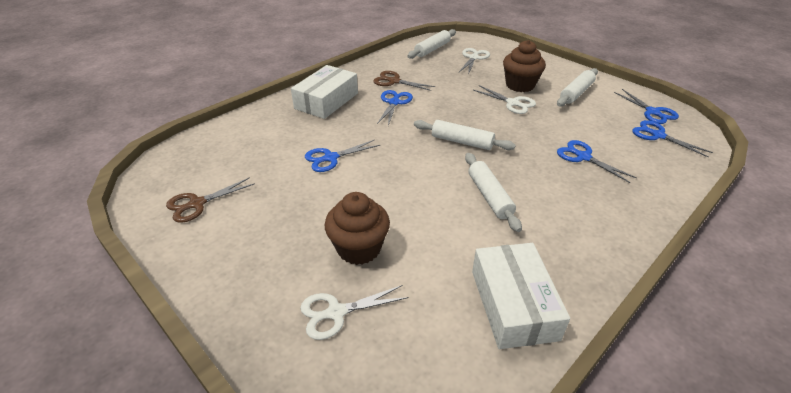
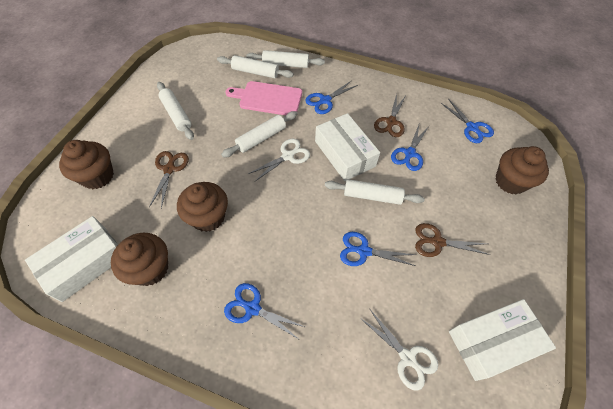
brown cupcake: [324,192,390,265] [503,40,546,92] = 2 -> [59,140,114,189] [111,233,168,286] [177,182,228,232] [495,146,549,194] = 4
brown scissors: [166,177,255,223] [373,71,435,91] = 2 -> [149,151,189,208] [374,94,406,137] [415,223,491,257] = 3
pink cutting board: none = 0 -> [226,81,302,115] = 1
white box: [291,65,358,119] [472,243,570,349] = 2 -> [25,216,118,302] [315,113,380,181] [449,299,556,381] = 3
white rolling pin: [407,29,456,59] [414,120,516,150] [465,153,522,232] [557,68,598,107] = 4 -> [157,82,194,140] [217,55,294,78] [221,111,297,158] [246,50,325,68] [325,179,425,205] = 5
white scissors: [300,285,409,340] [459,48,490,75] [473,85,536,114] = 3 -> [248,139,310,182] [360,308,439,391] = 2

